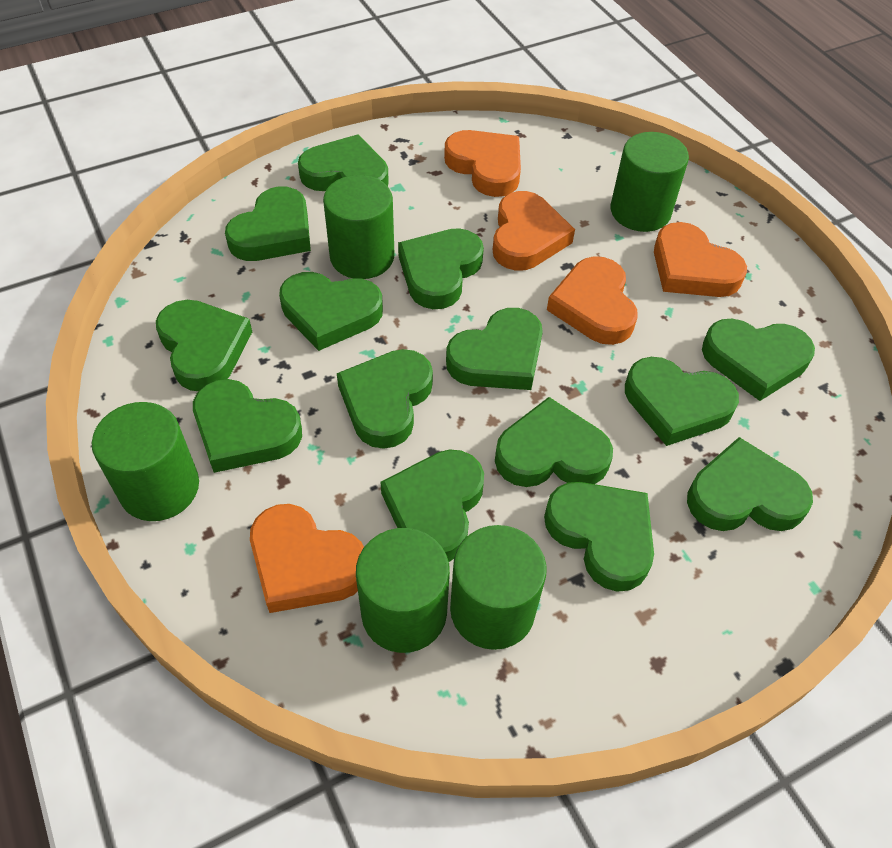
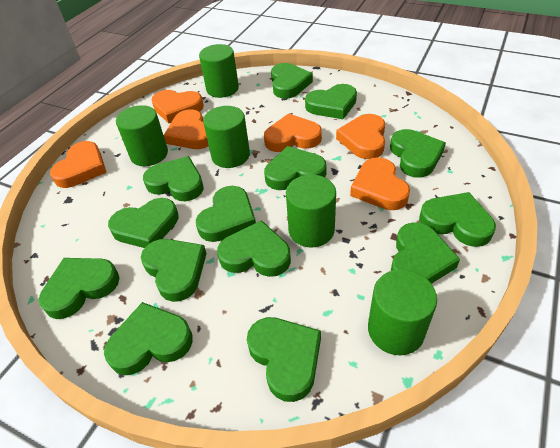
orange heart: [250,504,364,613] [444,130,521,197] [493,191,575,271] [547,256,638,345] [654,222,747,297] = 5 -> [50,141,107,188] [151,90,204,124] [164,109,209,149] [264,113,322,152] [336,114,385,159] [350,157,410,210] = 6

